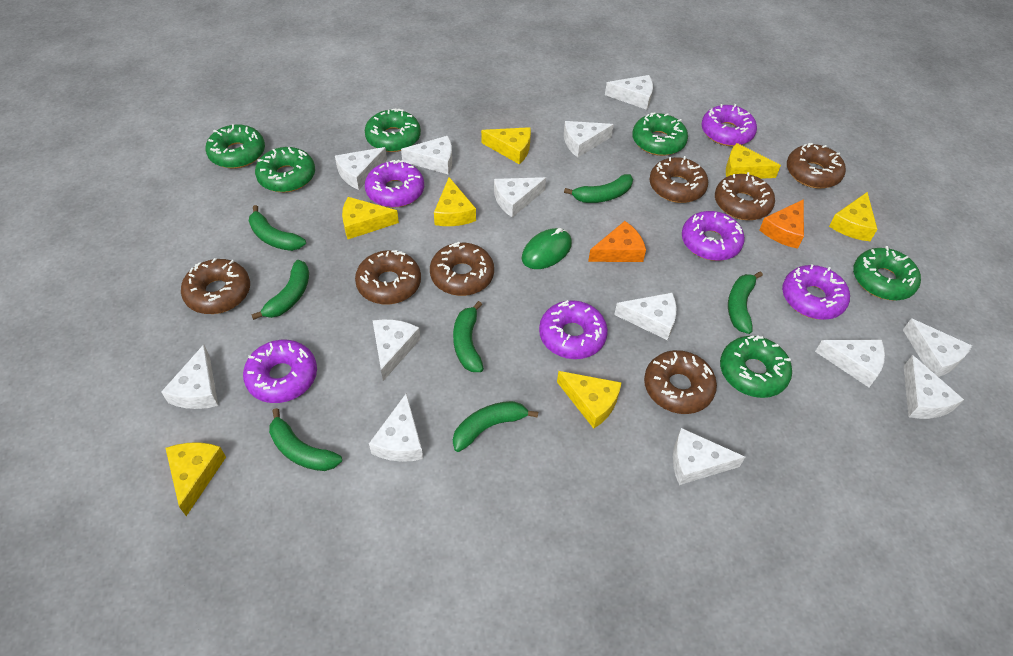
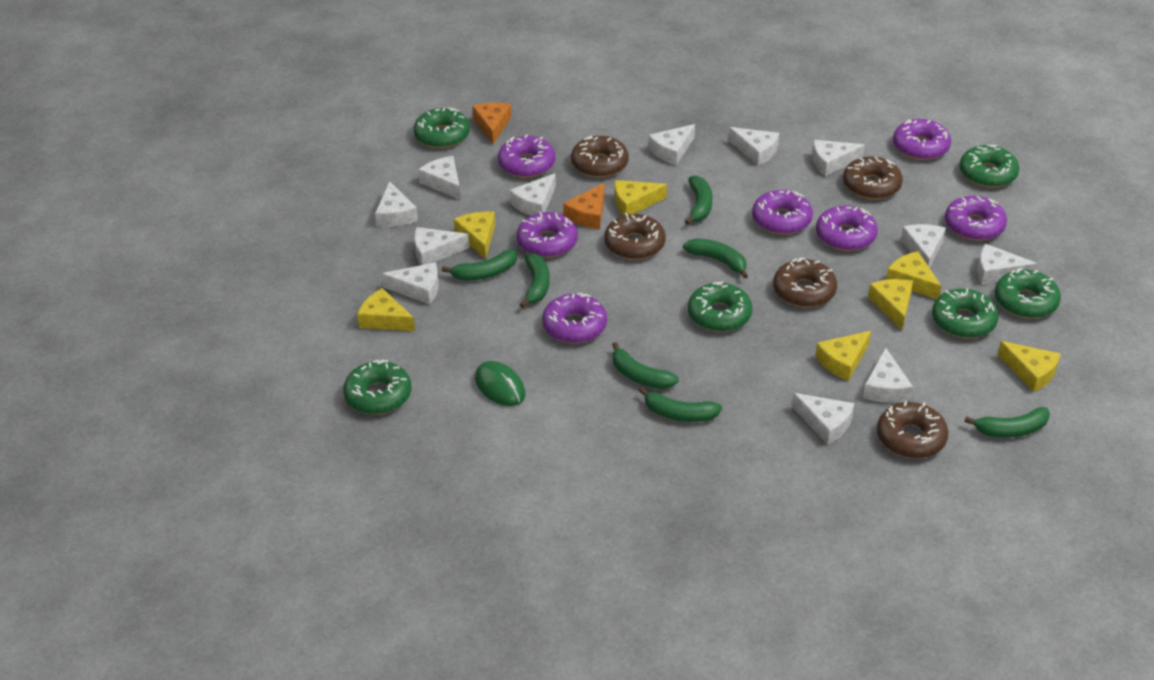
brown donut: [181,258,250,314] [355,250,421,304] [430,242,494,296] [644,350,717,414] [649,156,708,203] [715,172,775,220] [787,143,846,188] = 7 -> [571,135,629,178] [604,213,666,260] [773,258,837,307] [843,156,903,200] [877,401,948,458] = 5
purple donut: [243,340,317,403] [365,160,424,208] [539,300,608,359] [682,211,745,261] [701,104,757,146] [782,264,850,320] = 6 -> [498,134,555,178] [517,212,578,258] [542,293,607,343] [752,190,813,235] [816,206,878,251] [893,119,951,160] [945,196,1007,241] = 7
white cheese: [161,344,218,409] [335,147,387,190] [369,393,423,462] [373,319,420,381] [401,136,452,175] [494,177,546,217] [564,121,614,158] [605,75,653,110] [614,293,676,340] [673,428,745,485] [815,340,885,387] [903,318,972,377] [904,355,964,419] = 13 -> [375,181,418,227] [382,263,438,305] [414,227,470,265] [418,156,461,200] [510,174,556,216] [648,124,695,165] [728,127,779,166] [792,393,854,445] [812,140,865,176] [863,348,913,403] [901,224,946,268] [978,244,1037,285] = 12

